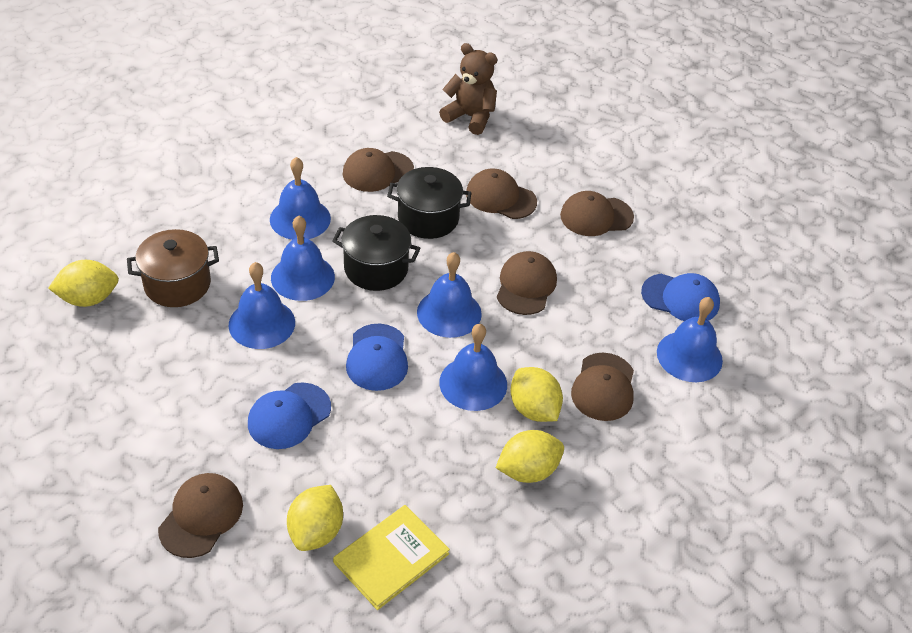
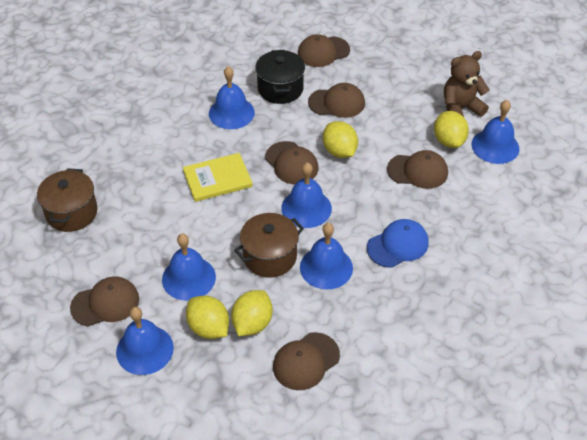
black pot: [332,215,421,291] [387,167,471,239] = 2 -> [255,50,305,104] = 1
blue cap: [248,382,331,449] [346,324,408,391] [641,273,720,321] = 3 -> [367,219,429,268] = 1
brown pot: [127,229,219,307] = 1 -> [37,168,98,232] [234,213,304,278] = 2

